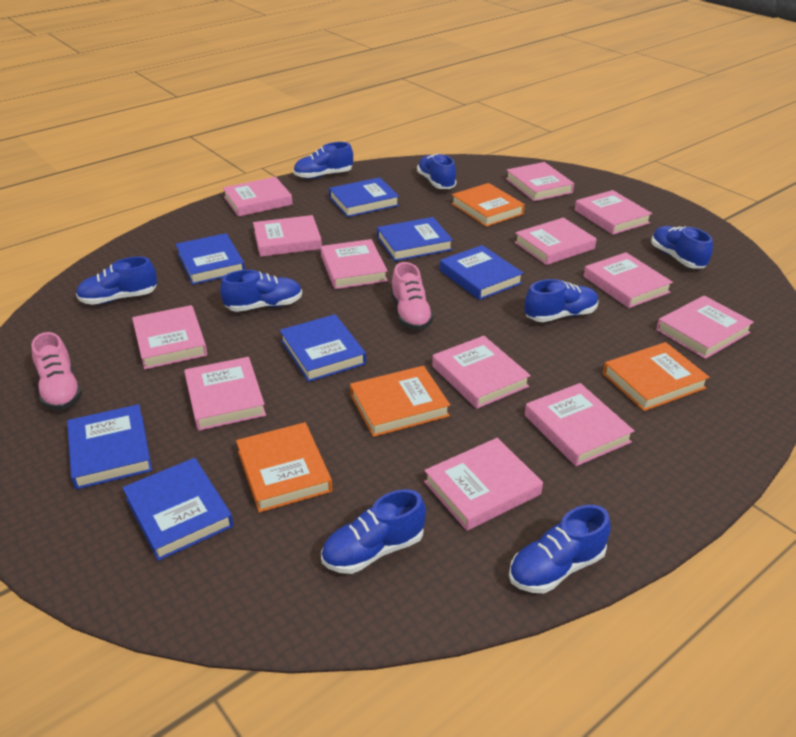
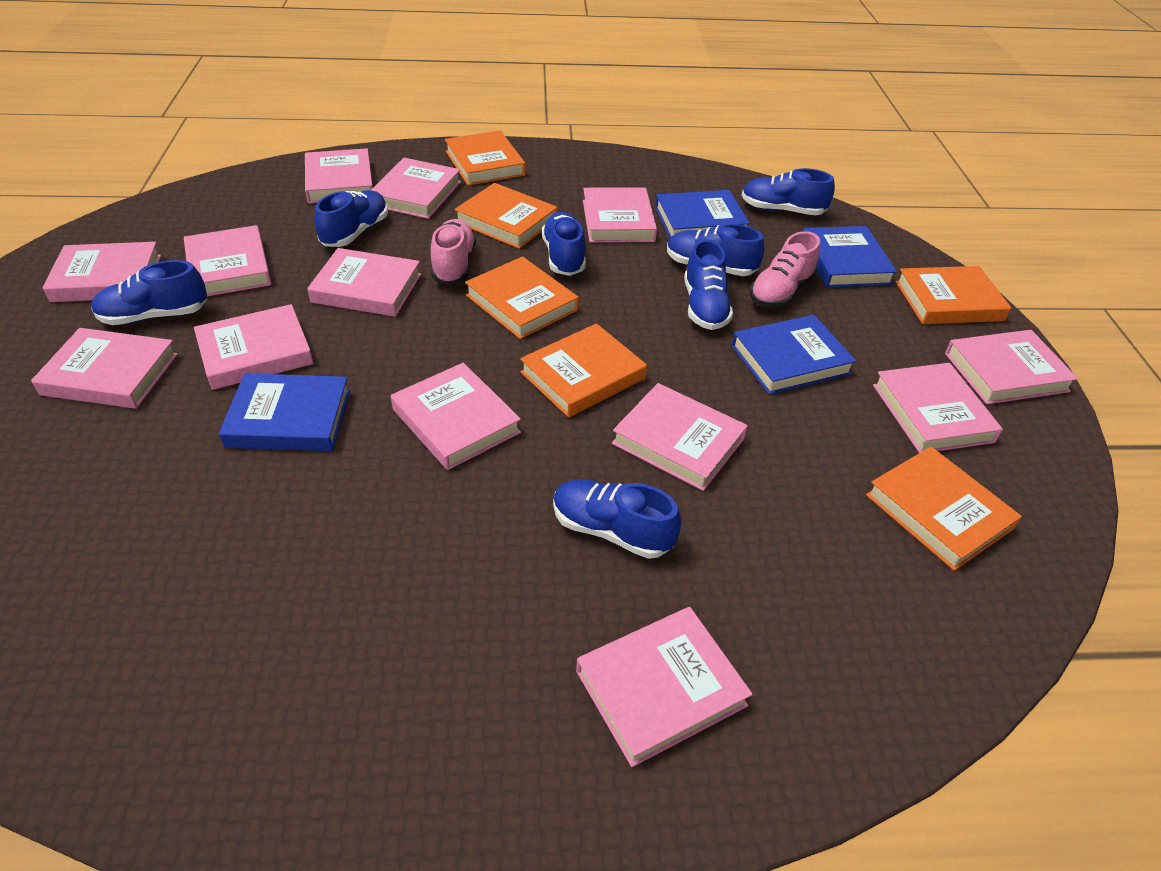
blue book: [67,404,152,490] [122,458,234,561] [176,233,245,285] [280,314,366,382] [329,177,399,217] [377,217,453,261] [440,245,523,300] = 7 -> [219,373,350,451] [655,190,750,238] [731,315,856,395] [803,226,897,288] = 4
blue shoe: [76,257,157,305] [220,270,302,312] [293,142,353,179] [321,489,426,574] [417,154,457,189] [509,505,611,593] [525,279,599,322] [651,226,713,268] = 8 -> [91,260,207,325] [314,190,388,247] [542,212,586,276] [553,479,681,559] [667,224,764,276] [684,239,733,330] [742,168,835,215] = 7
orange book: [236,422,332,513] [350,366,450,437] [451,183,525,227] [603,342,710,411] = 4 -> [445,130,525,185] [454,183,558,249] [465,257,579,339] [520,323,647,418] [866,447,1022,571] [896,266,1011,324] = 6

